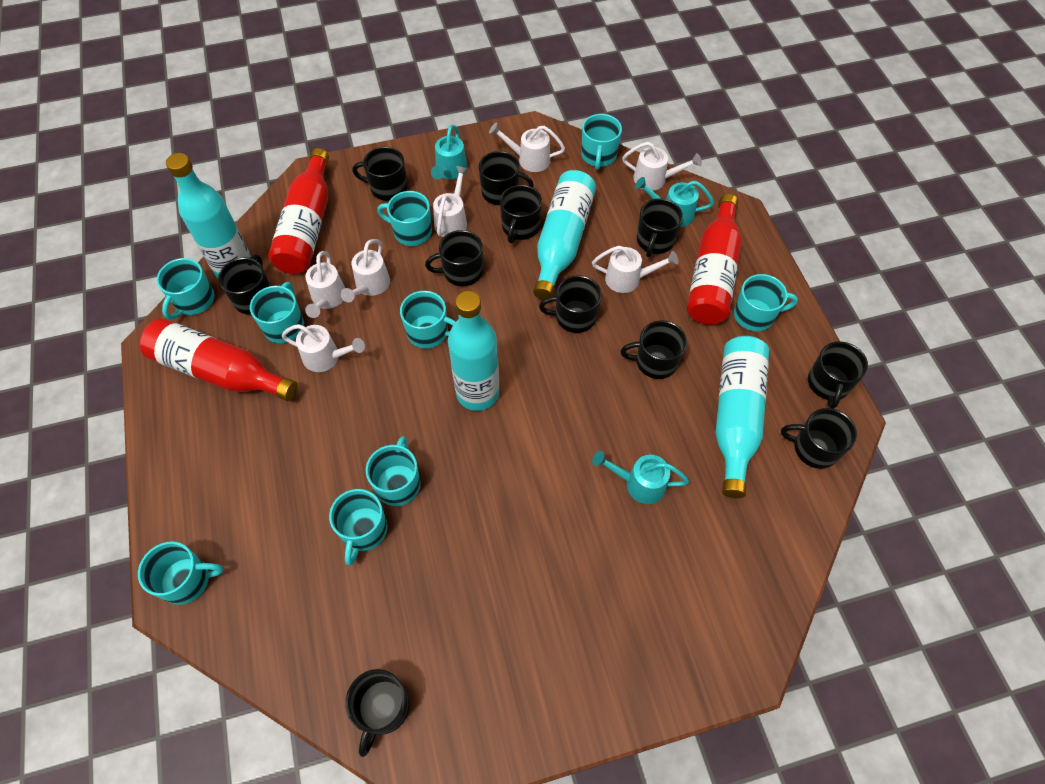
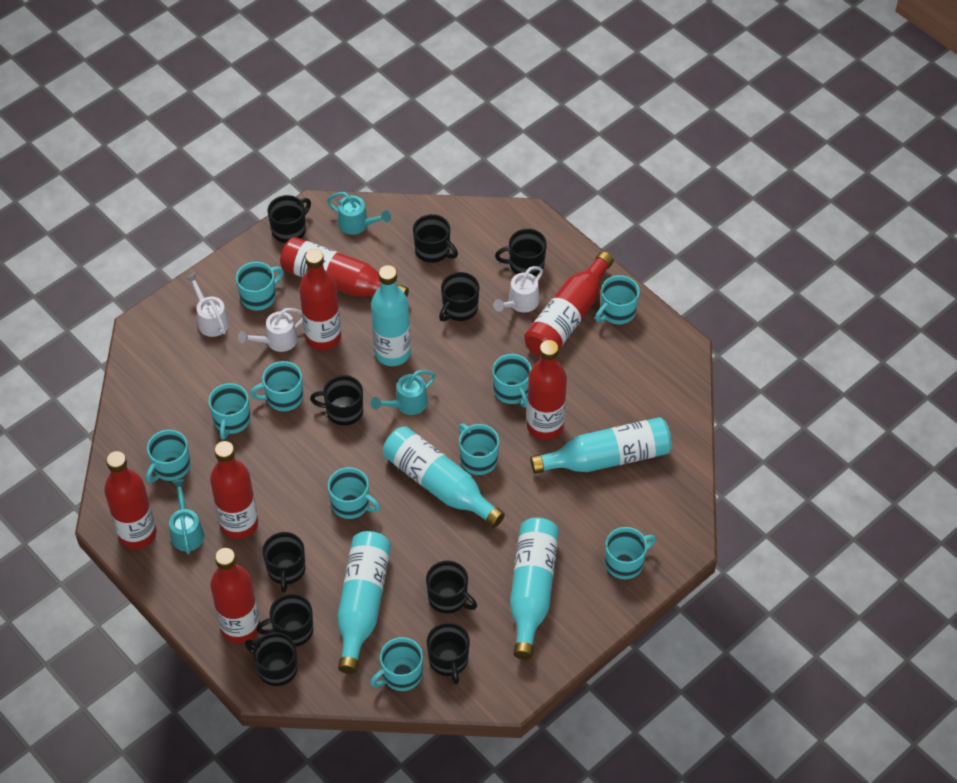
black mug: [218,254,270,315] [345,669,409,757] [352,147,407,201] [425,230,483,286] [479,151,534,205] [500,185,542,243] [539,275,602,333] [620,320,687,379] [637,199,683,257] [781,408,857,469] [808,341,868,409] = 11 -> [245,632,298,686] [256,593,313,646] [262,532,306,593] [268,195,311,243] [310,375,363,426] [413,214,458,263] [426,560,477,613] [427,622,470,684] [439,272,479,321] [495,229,547,276] = 10
red bottle: [140,318,298,401] [268,148,329,274] [687,194,742,325] = 3 -> [104,451,157,549] [210,441,258,539] [210,548,260,643] [280,237,409,297] [299,249,341,350] [524,251,614,357] [527,340,567,440] = 7
turquoise bottle: [166,153,251,279] [448,291,499,411] [533,170,596,300] [716,336,769,498] = 4 -> [337,531,391,674] [371,265,411,366] [383,426,505,528] [510,518,559,659] [530,417,672,474] = 5
turquoise mug: [138,542,223,605] [157,258,214,320] [250,282,304,343] [329,489,388,565] [366,436,421,506] [377,191,432,246] [400,291,456,349] [581,114,622,170] [734,274,798,331] = 9 -> [146,430,190,483] [209,383,250,440] [236,262,284,311] [250,361,303,411] [328,467,380,519] [370,637,423,691] [459,423,499,475] [492,354,532,408] [595,275,639,324] [605,527,656,579] = 10
white watering can: [282,324,365,372] [305,251,345,318] [341,239,390,302] [433,166,468,237] [489,122,565,172] [592,246,679,293] [622,142,702,191] = 7 -> [186,273,229,337] [238,308,303,352] [493,266,543,312] = 3

